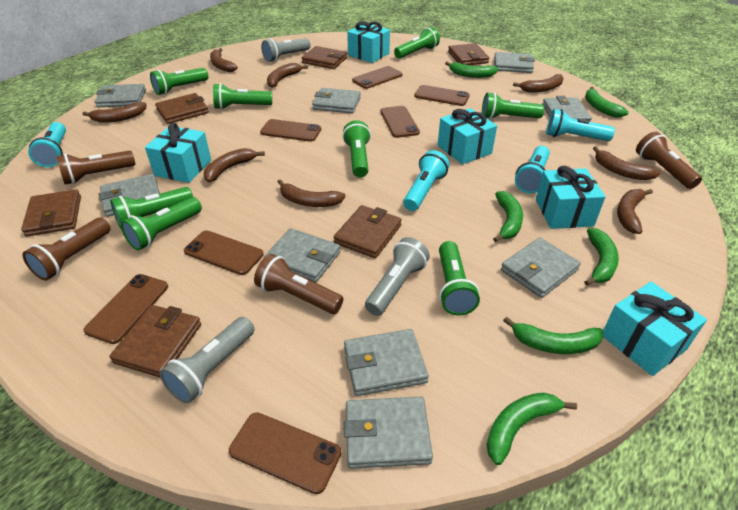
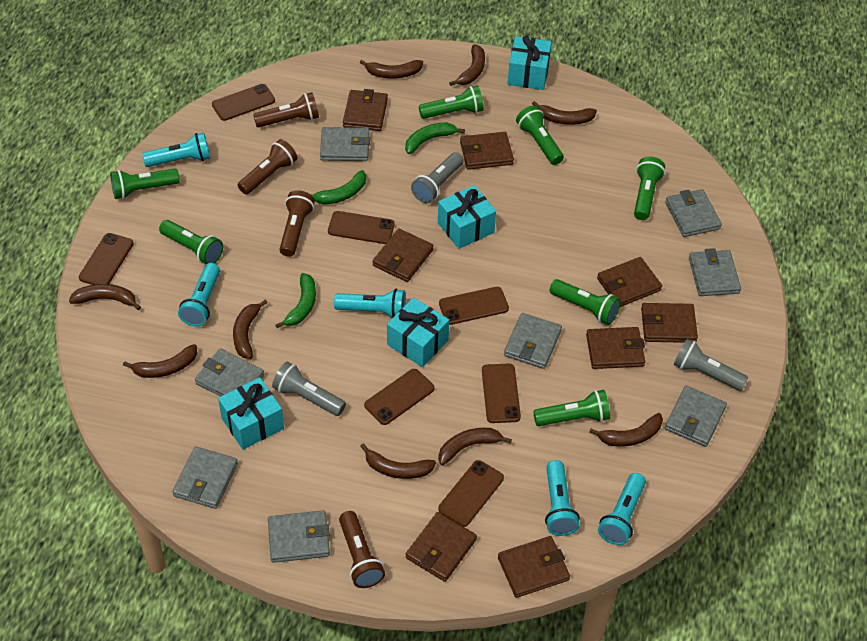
brown banana: [83,102,147,123] [204,148,265,182] [210,48,238,72] [267,63,308,88] [278,179,346,207] [513,74,563,93] [593,146,660,180] [617,189,653,234] = 8 -> [69,284,141,310] [123,344,197,378] [233,299,268,359] [360,60,423,78] [360,443,436,479] [438,428,512,465] [449,44,485,86] [532,101,597,125] [589,413,663,447] = 9
brown wallet: [21,190,81,236] [109,305,201,377] [155,93,209,124] [302,46,347,69] [334,205,402,258] [448,43,489,65] = 6 -> [343,89,388,131] [373,229,434,282] [406,512,477,582] [460,132,514,170] [498,536,570,598] [586,327,645,369] [597,257,662,307] [641,303,698,343] = 8
green banana: [445,62,498,78] [487,392,577,465] [493,191,523,242] [503,317,603,354] [584,228,619,286] [585,86,629,117] = 6 -> [276,273,316,328] [310,170,366,205] [405,122,465,154] = 3
green flashlight: [110,187,193,229] [121,197,202,251] [150,68,208,95] [213,83,272,110] [342,120,371,178] [394,27,440,59] [439,241,480,315] [482,92,544,119] = 8 -> [110,169,180,199] [159,220,223,264] [419,85,484,119] [516,106,564,165] [533,390,610,426] [549,279,620,325] [634,157,665,220] = 7
grey wallet: [95,84,146,107] [99,174,160,217] [264,228,340,283] [312,88,361,113] [344,329,429,396] [344,397,433,469] [494,52,535,73] [501,237,581,298] [542,96,592,122] = 9 -> [172,446,238,509] [195,348,264,397] [268,510,330,563] [320,127,370,161] [504,313,562,369] [665,189,722,237] [665,386,727,447] [689,248,741,296] = 8
turquoise flashlight: [28,122,66,167] [403,150,449,211] [515,146,550,194] [546,109,615,141] = 4 -> [142,133,210,167] [178,263,220,327] [334,289,406,318] [545,460,580,536] [598,473,646,545] = 5
turquoise gift: [145,123,211,183] [347,21,390,63] [438,108,497,164] [536,166,606,229] [603,282,707,376] = 5 -> [218,377,284,450] [387,297,449,367] [438,185,496,249] [508,36,552,90] = 4

